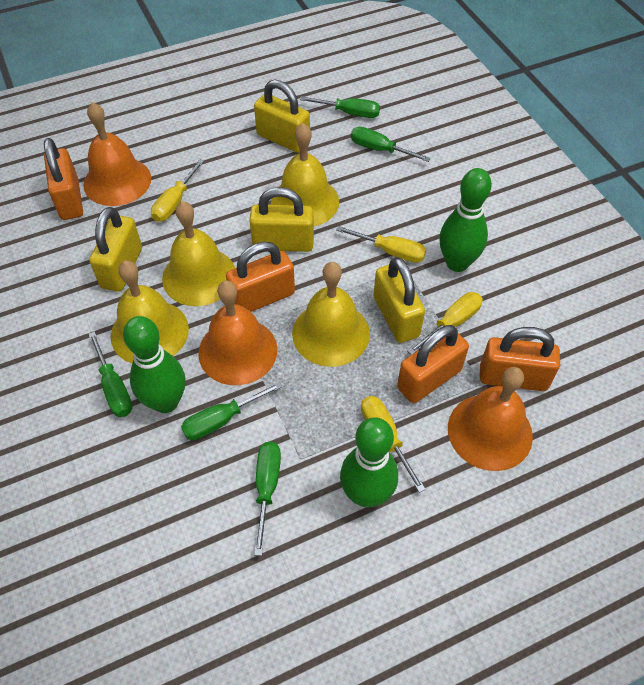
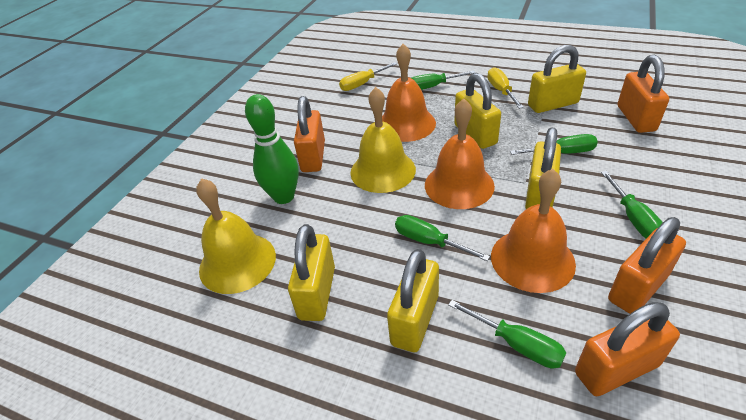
green bowling pin: [123,316,185,413] [340,417,398,507] [439,168,492,272] = 3 -> [245,94,299,204] = 1
yellow bell: [111,260,189,363] [162,201,235,306] [271,123,339,226] [292,262,370,367] = 4 -> [196,178,276,294] [351,87,416,193] = 2
yellow padlock: [89,207,142,292] [249,187,314,252] [254,79,310,153] [374,257,425,343] = 4 -> [288,224,335,321] [387,249,439,352] [454,73,501,149] [525,127,561,209] [528,45,586,113] = 5
yellow screwdriver: [151,159,204,222] [336,226,426,263] [361,396,426,493] [407,292,483,355] = 4 -> [339,62,397,91] [487,67,524,109] = 2

